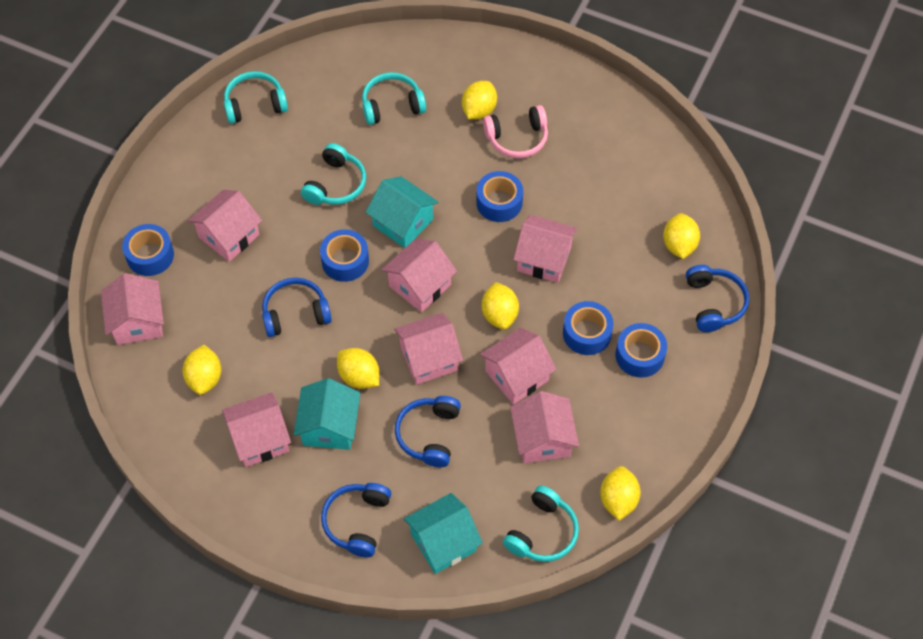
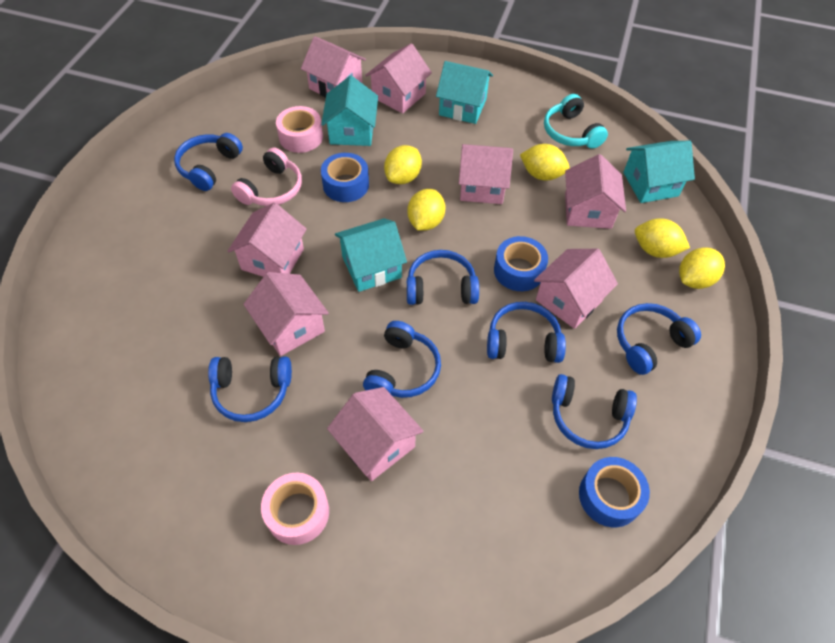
blue headphones: [262,278,332,337] [321,483,391,557] [395,396,461,467] [686,265,749,332] = 4 -> [174,133,243,191] [208,356,292,422] [363,321,441,398] [407,250,479,305] [487,302,566,363] [552,374,637,449] [617,303,701,375] = 7
blue tape: [122,224,174,276] [320,229,369,282] [476,171,523,222] [563,301,613,355] [616,323,667,378] = 5 -> [321,153,369,202] [494,236,548,291] [579,457,650,527] = 3
pink tape: none = 0 -> [261,473,329,545] [276,106,323,153] = 2
turquoise headphones: [224,71,288,124] [301,143,366,205] [362,72,426,125] [503,486,579,562] = 4 -> [544,94,608,149] = 1
turquoise house: [293,378,360,450] [366,176,439,248] [404,493,483,574] = 3 -> [321,76,378,146] [335,218,407,292] [436,61,493,124] [623,141,695,203] = 4
yellow lemon: [182,345,221,395] [337,348,379,389] [462,81,497,119] [482,282,519,330] [600,466,641,521] [663,213,700,259] = 6 -> [384,145,422,184] [408,189,445,231] [520,144,570,181] [635,218,690,258] [679,247,725,289] = 5

